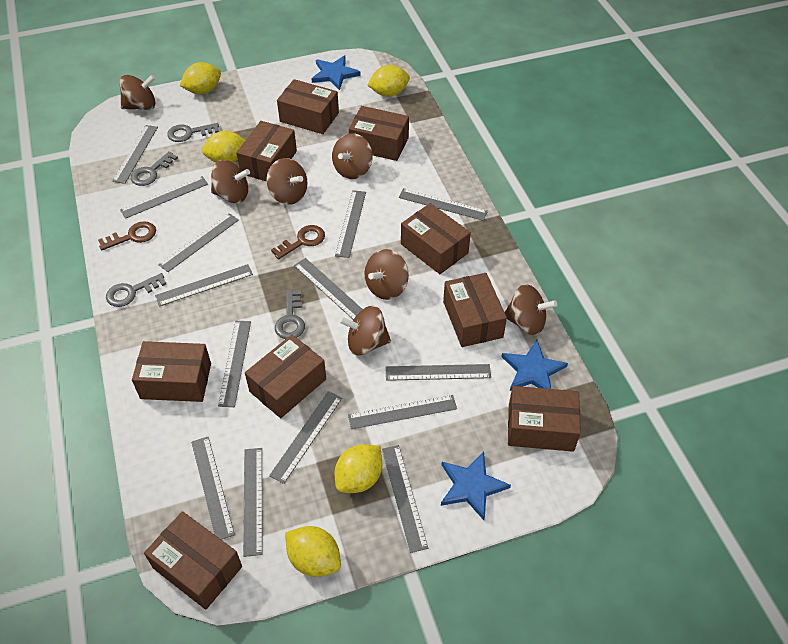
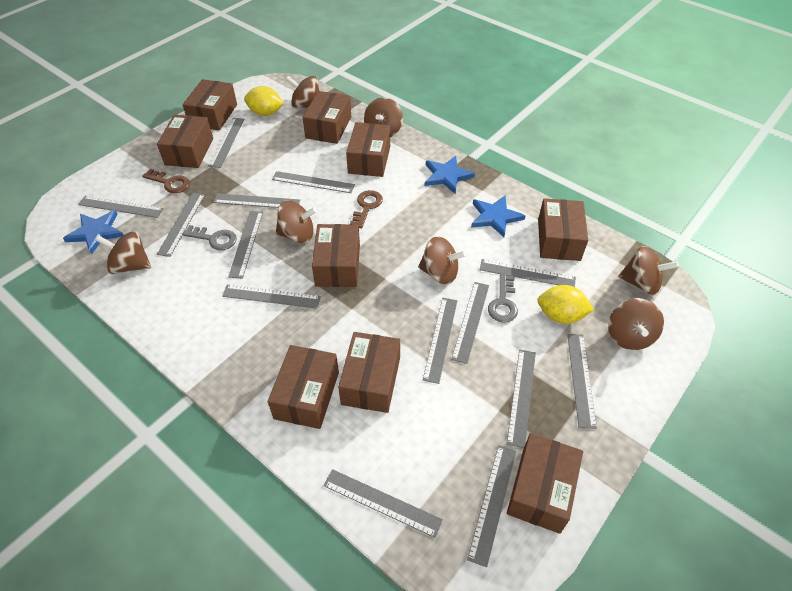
grey key: [106,273,166,307] [131,151,178,186] [167,123,219,142] [275,290,305,339] = 4 -> [182,225,237,250] [488,274,518,323] = 2
yellow lemon: [180,62,221,94] [202,131,245,162] [285,526,341,577] [335,444,382,493] [367,65,410,97] = 5 -> [244,86,284,116] [537,285,594,324] = 2

